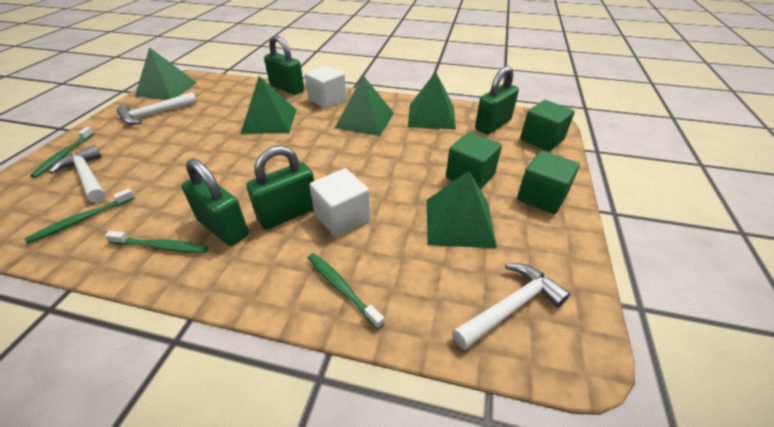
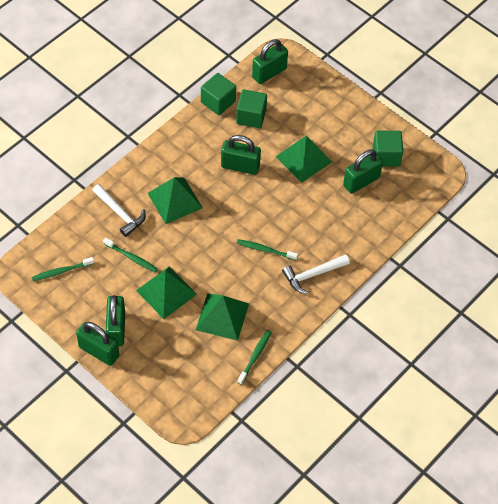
green padlock: [181,158,249,246] [246,145,314,230] [264,35,304,95] [475,66,519,135] = 4 -> [76,322,119,366] [106,295,125,346] [221,135,261,175] [252,39,288,84] [343,149,383,194] = 5
green pyramid: [135,47,197,100] [240,76,297,134] [335,76,394,136] [408,72,456,129] [427,171,497,248] = 5 -> [136,266,197,319] [148,177,203,224] [196,293,249,341] [276,135,332,183] = 4
white cube: [305,65,347,109] [309,168,370,237] = 2 -> none = 0
white hammer: [49,145,106,203] [116,92,197,125] [452,263,570,350] = 3 -> [92,184,145,237] [282,254,350,294] = 2

